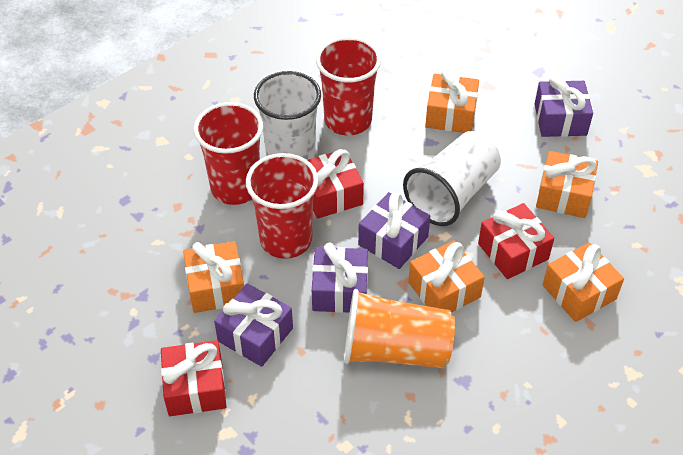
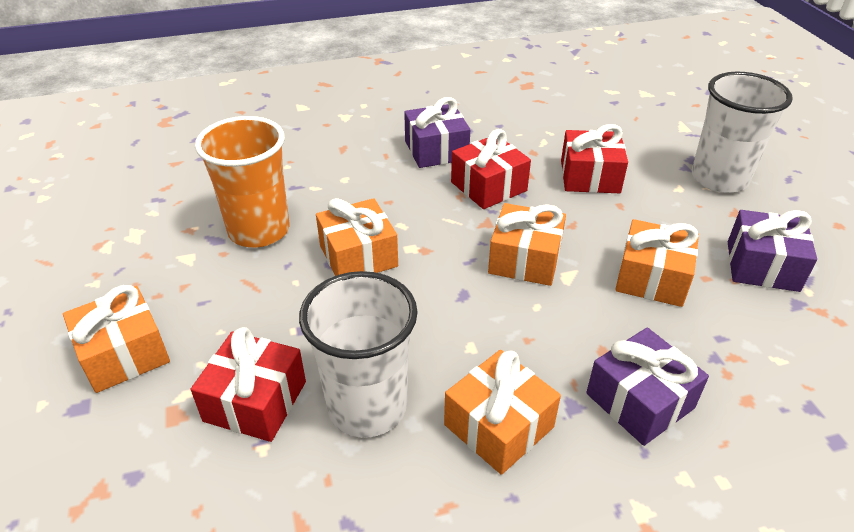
purple gift: [214,283,293,367] [312,242,368,313] [358,192,430,269] [534,75,593,137] = 4 -> [404,97,470,168] [586,328,709,446] [728,210,817,292] = 3
red cup: [194,102,263,205] [246,153,318,259] [316,37,381,135] = 3 -> none = 0

